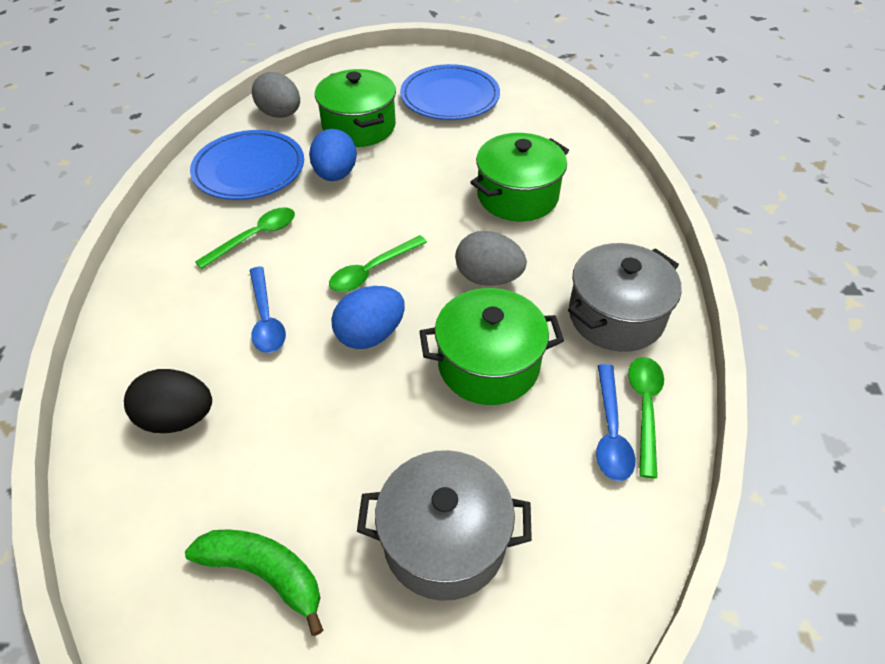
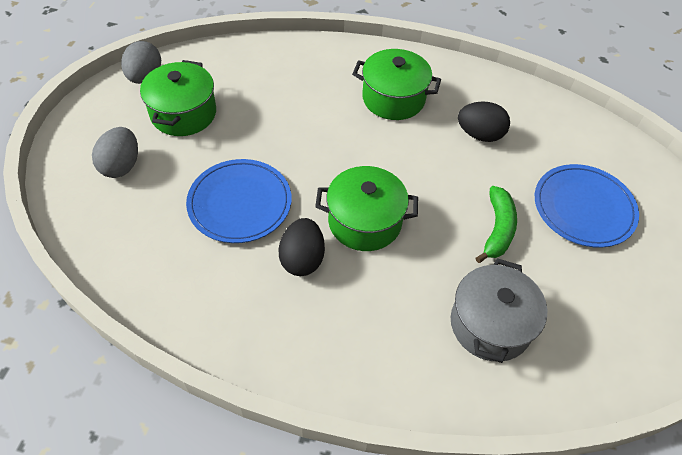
black egg: [124,369,212,433] = 1 -> [278,218,325,276] [458,101,510,142] = 2
blue egg: [309,129,357,181] [331,286,405,349] = 2 -> none = 0
blue spoon: [250,267,286,353] [596,364,635,481] = 2 -> none = 0
green spoon: [195,207,295,269] [329,235,427,292] [628,357,664,478] = 3 -> none = 0
grey pot: [357,450,532,601] [568,243,682,352] = 2 -> [451,258,547,363] = 1

